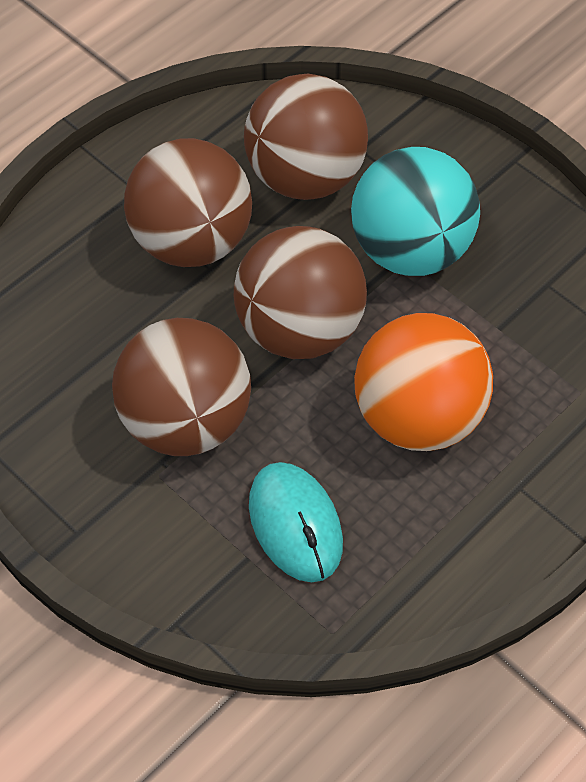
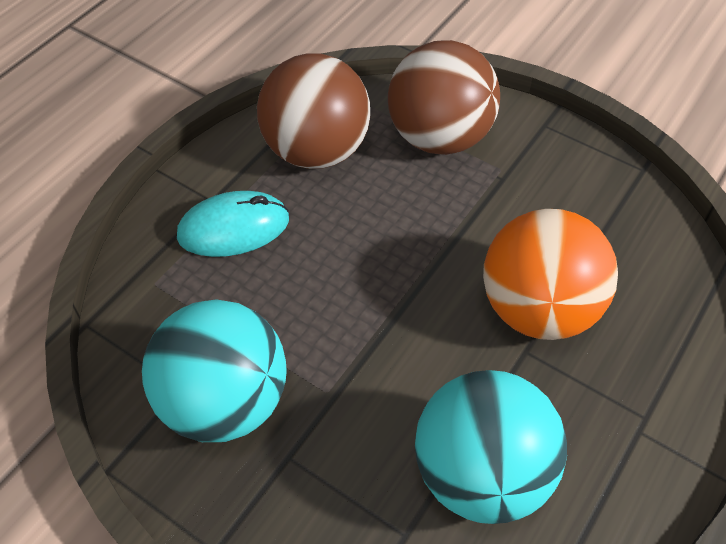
brown ball: [112,318,251,456] [124,138,252,267] [234,226,367,359] [244,74,368,200] = 4 -> [257,53,370,169] [388,40,500,155] = 2
turquoise ball: [351,147,480,276] = 1 -> [142,299,287,442] [415,370,567,524] = 2

